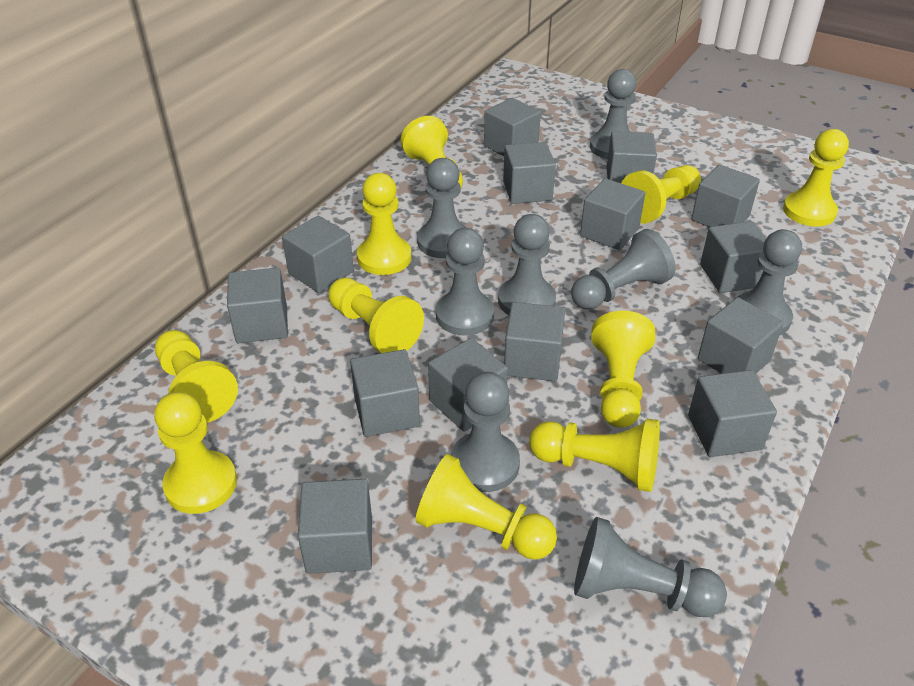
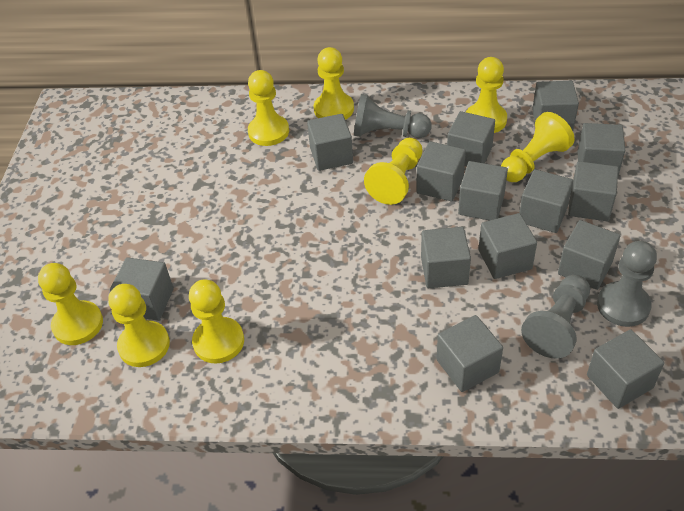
grey pawn: [417,158,467,258] [436,228,494,336] [451,372,520,492] [498,214,556,315] [571,229,676,310] [574,517,727,617] [590,69,636,159] [738,229,802,335] = 8 -> [354,94,432,138] [521,275,590,359] [597,241,657,327] = 3
yellow pawn: [154,392,237,514] [155,330,238,423] [328,278,424,353] [357,173,411,275] [401,116,463,189] [416,454,557,560] [529,419,660,492] [591,311,655,428] [621,165,701,224] [783,129,849,227] = 10 -> [38,263,103,345] [108,284,170,367] [189,279,244,363] [248,70,289,146] [314,47,354,120] [364,138,423,205] [466,57,507,133] [501,112,575,182] = 8

